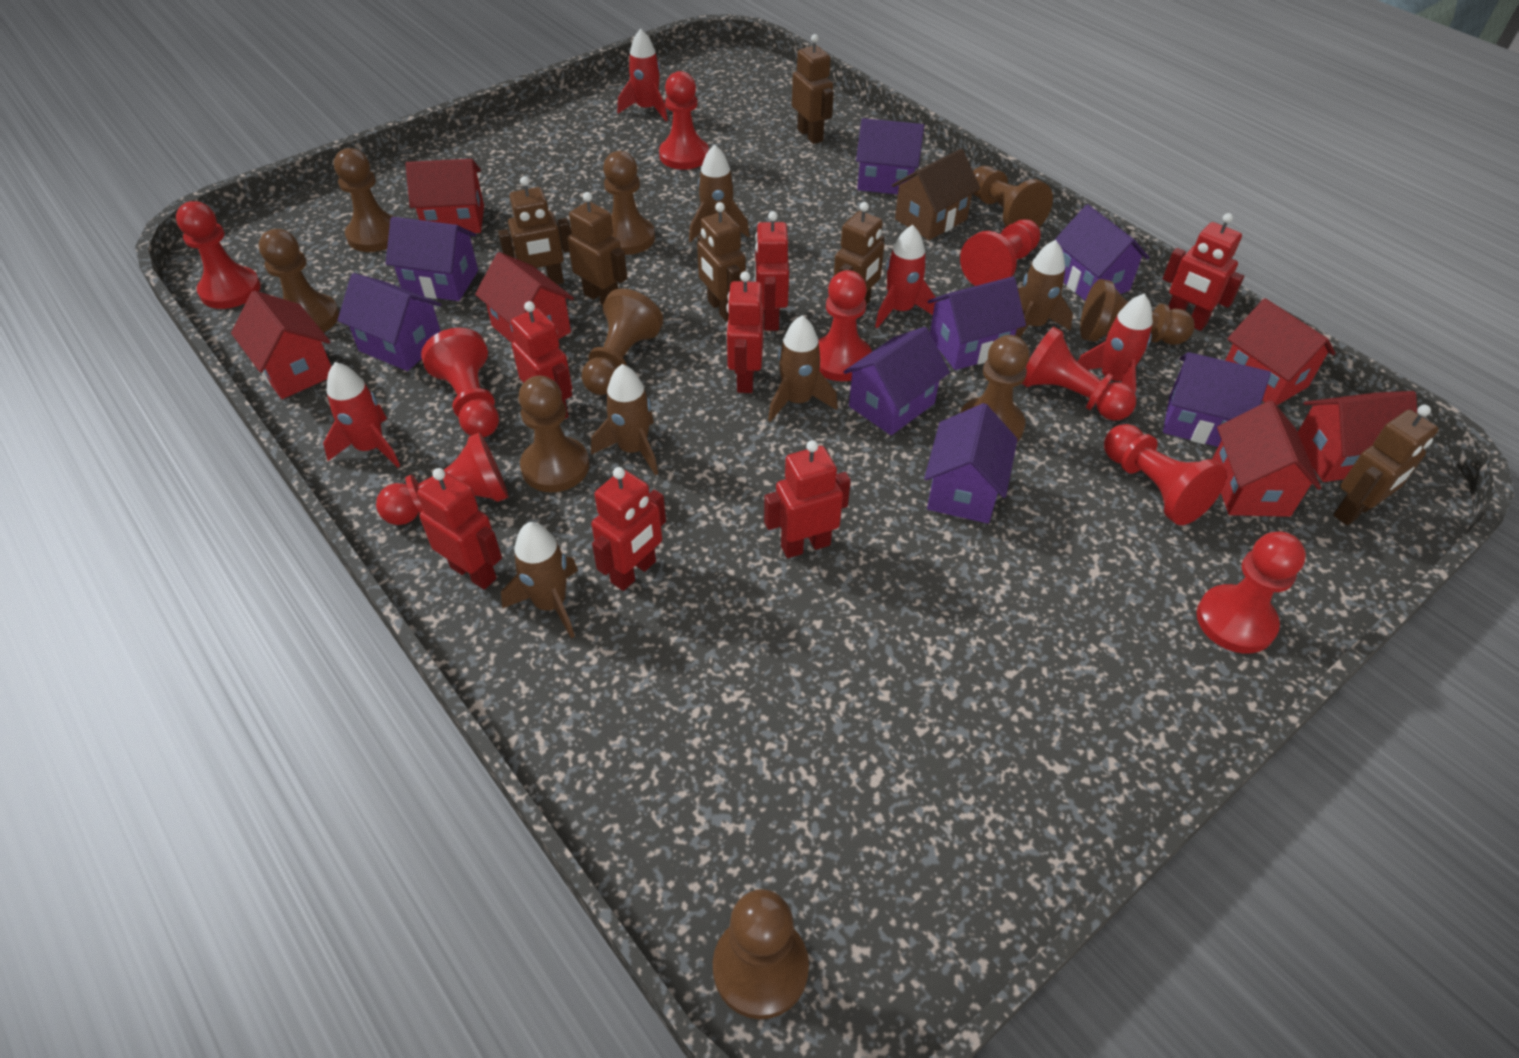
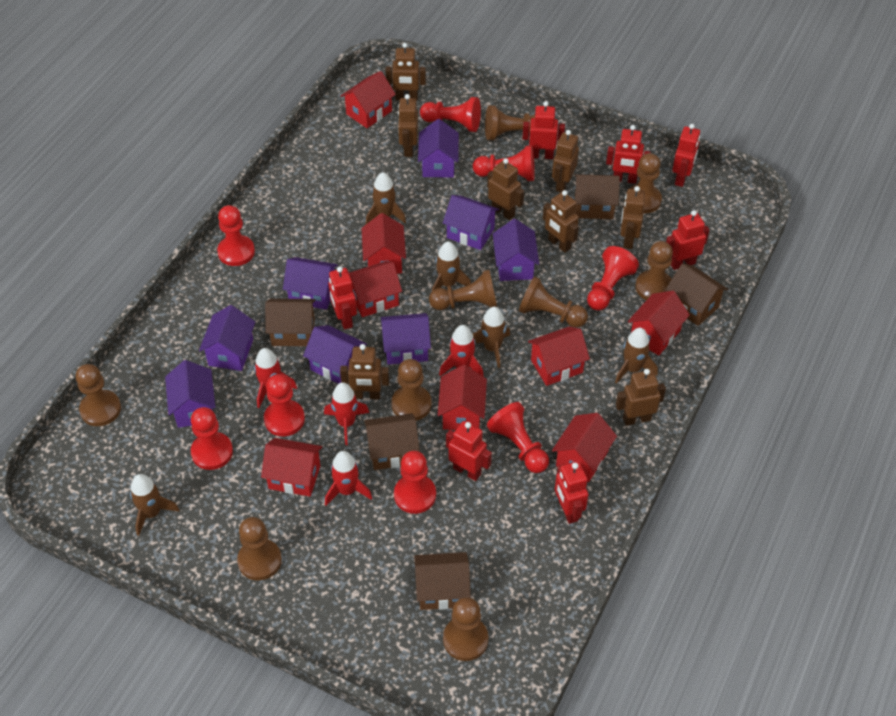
brown house: [892,149,981,240] = 1 -> [265,298,315,346] [364,413,420,470] [414,552,471,610] [574,174,620,219] [666,263,728,326] = 5
brown robot: [498,176,570,284] [567,192,627,305] [697,202,746,322] [792,34,834,144] [834,202,885,305] [1333,405,1439,525] = 6 -> [340,344,389,400] [386,43,426,101] [398,94,418,157] [487,158,524,220] [543,190,579,253] [552,130,579,192] [616,369,666,426] [620,186,645,249] = 8
red house: [231,290,332,399] [405,159,484,233] [475,252,574,343] [1212,401,1321,517] [1225,298,1336,405] [1298,391,1417,482] = 6 -> [261,438,322,497] [341,71,396,128] [349,261,402,317] [362,213,406,274] [438,365,487,430] [528,326,590,386] [552,413,617,482] [628,291,690,356] = 8
red pawn: [176,201,261,309] [376,433,508,525] [421,328,499,438] [659,71,709,170] [818,270,872,381] [960,219,1041,286] [1021,327,1136,421] [1104,424,1227,525] [1197,532,1306,654] = 9 -> [191,407,233,470] [217,205,255,266] [264,374,305,437] [394,451,436,514] [420,97,481,132] [473,145,535,181] [487,402,549,473] [587,246,639,311] = 8

